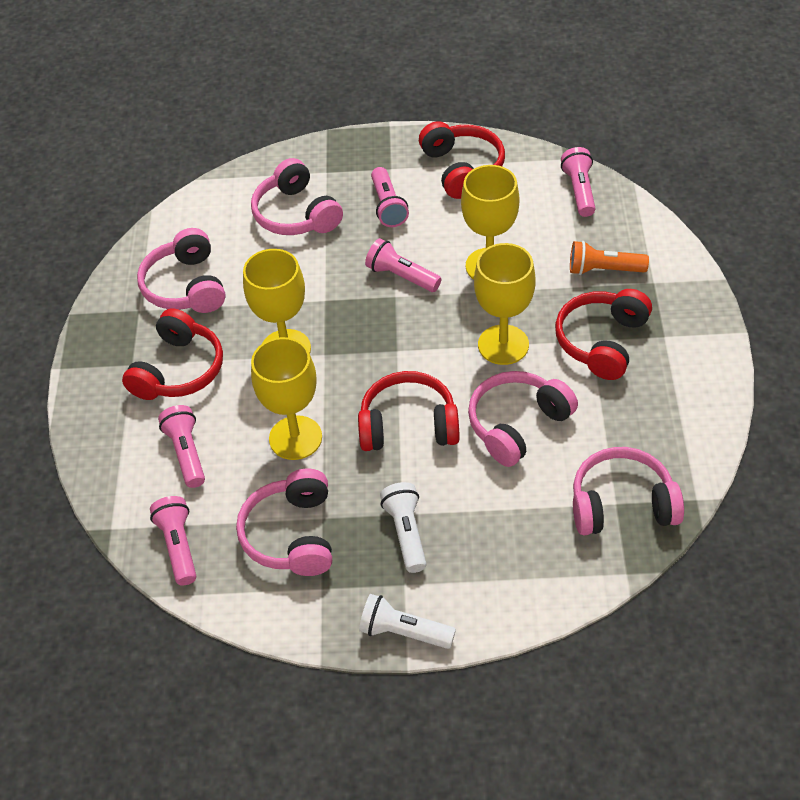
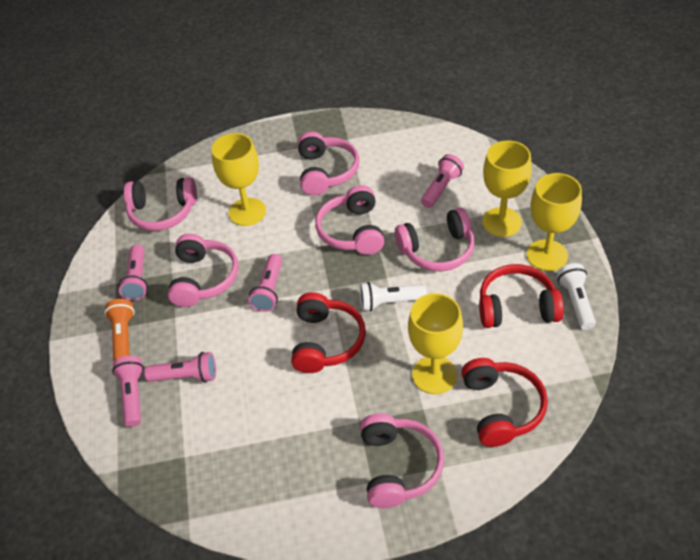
pink headphones: [137,228,225,313] [236,469,332,576] [251,158,343,235] [468,371,578,467] [573,447,684,535] = 5 -> [124,177,197,231] [168,234,239,307] [298,132,359,196] [315,185,384,255] [360,413,444,508] [395,208,474,271] = 6
red headphones: [122,308,223,400] [358,371,460,451] [419,121,505,199] [555,289,652,380] = 4 -> [291,292,366,373] [461,358,548,447] [479,264,564,328] = 3

